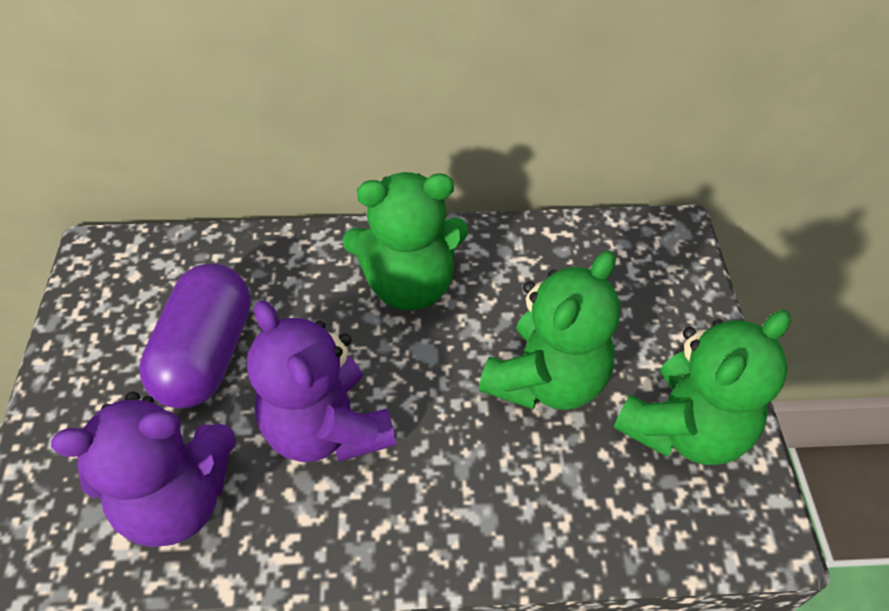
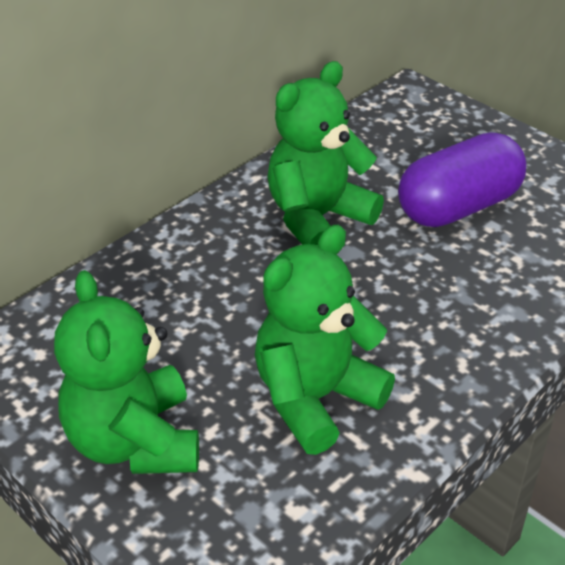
purple teddy bear: [51,391,236,547] [247,300,396,462] = 2 -> none = 0

